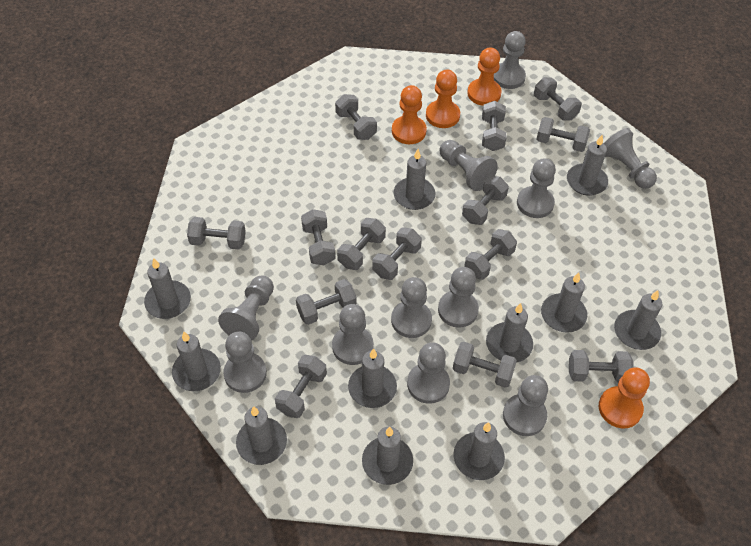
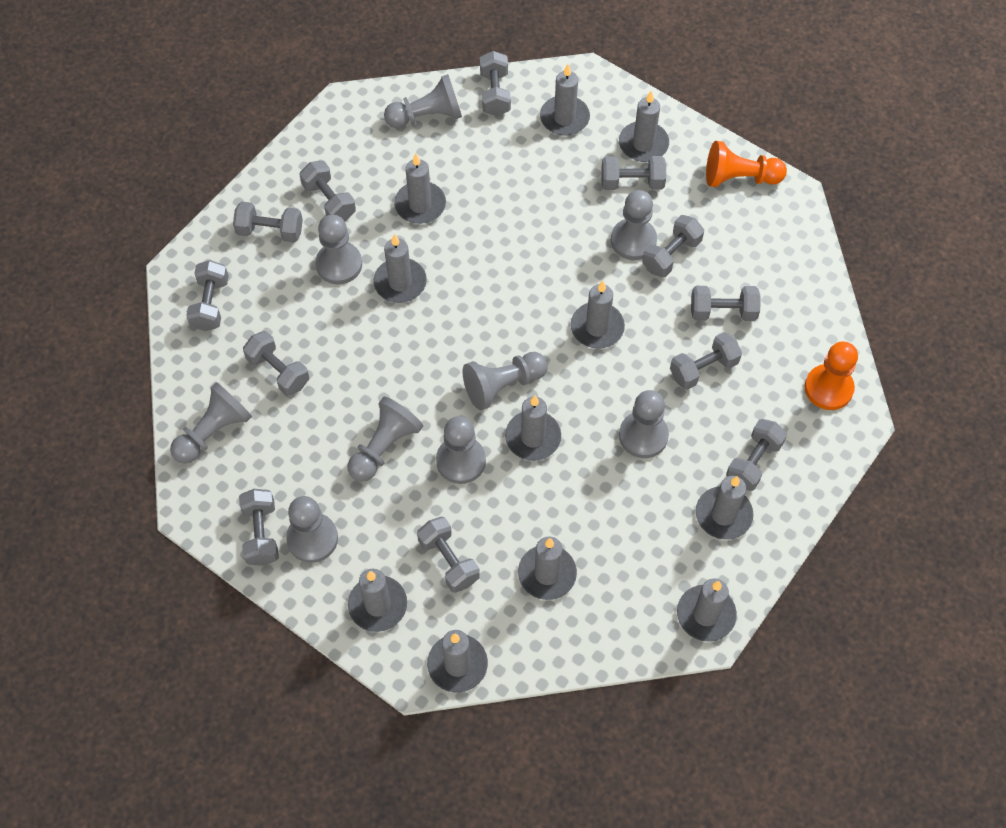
grey dumbbell: [187,217,246,250] [275,355,327,418] [296,279,357,325] [301,209,335,265] [335,94,377,140] [337,218,386,270] [372,227,422,280] [453,342,517,388] [462,176,509,225] [464,229,517,280] [482,101,506,151] [534,77,582,121] [536,117,590,152] [569,350,634,382] = 14 -> [186,260,229,331] [233,201,303,243] [239,489,279,566] [243,331,309,396] [299,161,356,221] [417,517,480,593] [480,51,511,116] [602,156,666,190] [642,215,704,277] [670,332,742,390] [691,286,761,321] [726,419,787,491] = 12
grey pawn: [218,275,274,341] [223,332,267,393] [332,304,374,365] [391,277,432,338] [407,342,450,404] [438,267,479,328] [440,140,498,191] [494,31,526,89] [503,375,548,436] [517,158,556,218] [604,128,657,189] = 11 -> [170,382,252,464] [286,496,338,563] [315,215,362,284] [348,397,423,482] [384,74,462,128] [436,416,486,484] [463,352,548,410] [611,190,657,260] [619,390,669,458] = 9
orange pawn: [392,85,427,144] [426,69,460,128] [467,47,502,106] [599,367,650,428] = 4 -> [706,141,787,187] [805,341,858,410] = 2

